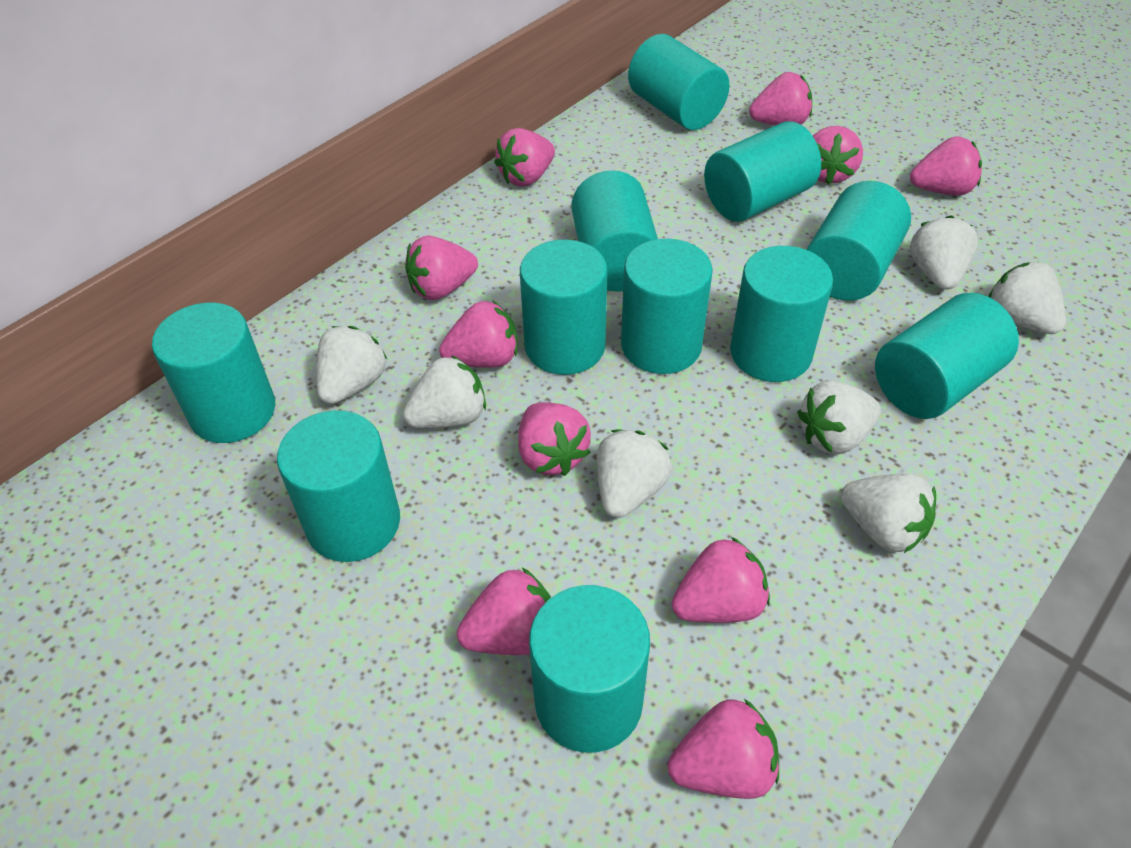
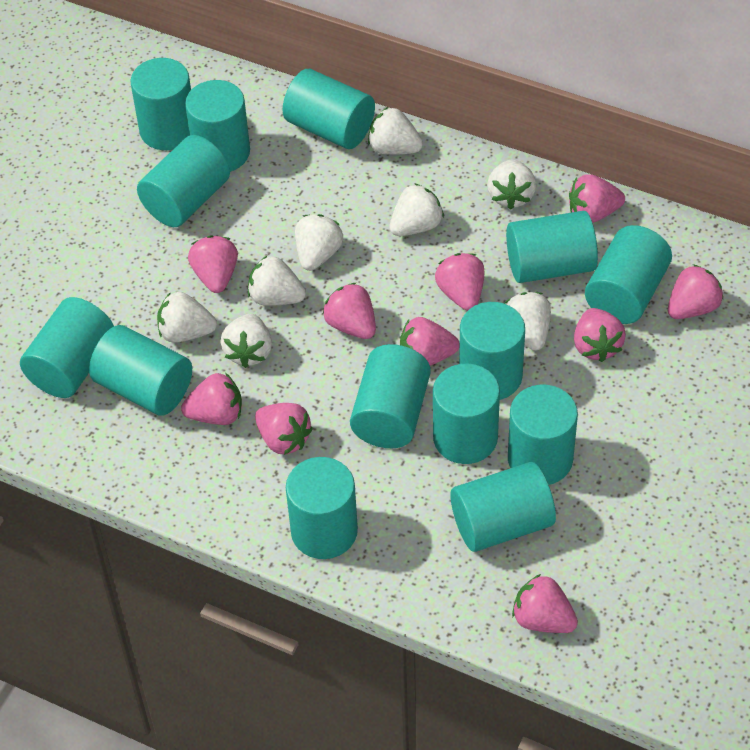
turquoise cylinder: [152,303,275,443] [277,410,400,562] [520,240,608,375] [529,585,650,753] [572,170,658,292] [621,239,713,374] [628,34,730,130] [704,121,821,222] [730,246,833,382] [806,181,911,301] [875,293,1019,419] = 11 -> [20,297,114,398] [89,325,192,416] [130,58,191,150] [137,135,230,227] [185,80,250,172] [283,69,375,149] [286,457,358,559] [350,344,431,448] [433,364,500,464] [451,462,556,552] [459,302,525,400] [506,211,598,283] [508,385,578,485] [585,225,672,324] = 14
white strawberry: [316,326,387,404] [403,355,486,428] [597,430,672,518] [797,381,881,454] [841,474,936,553] [910,216,978,290] [988,262,1066,334] = 7 -> [157,292,217,343] [220,314,272,368] [248,256,306,306] [295,214,343,271] [368,107,423,155] [389,183,444,236] [487,159,536,210] [505,292,551,351] = 8

